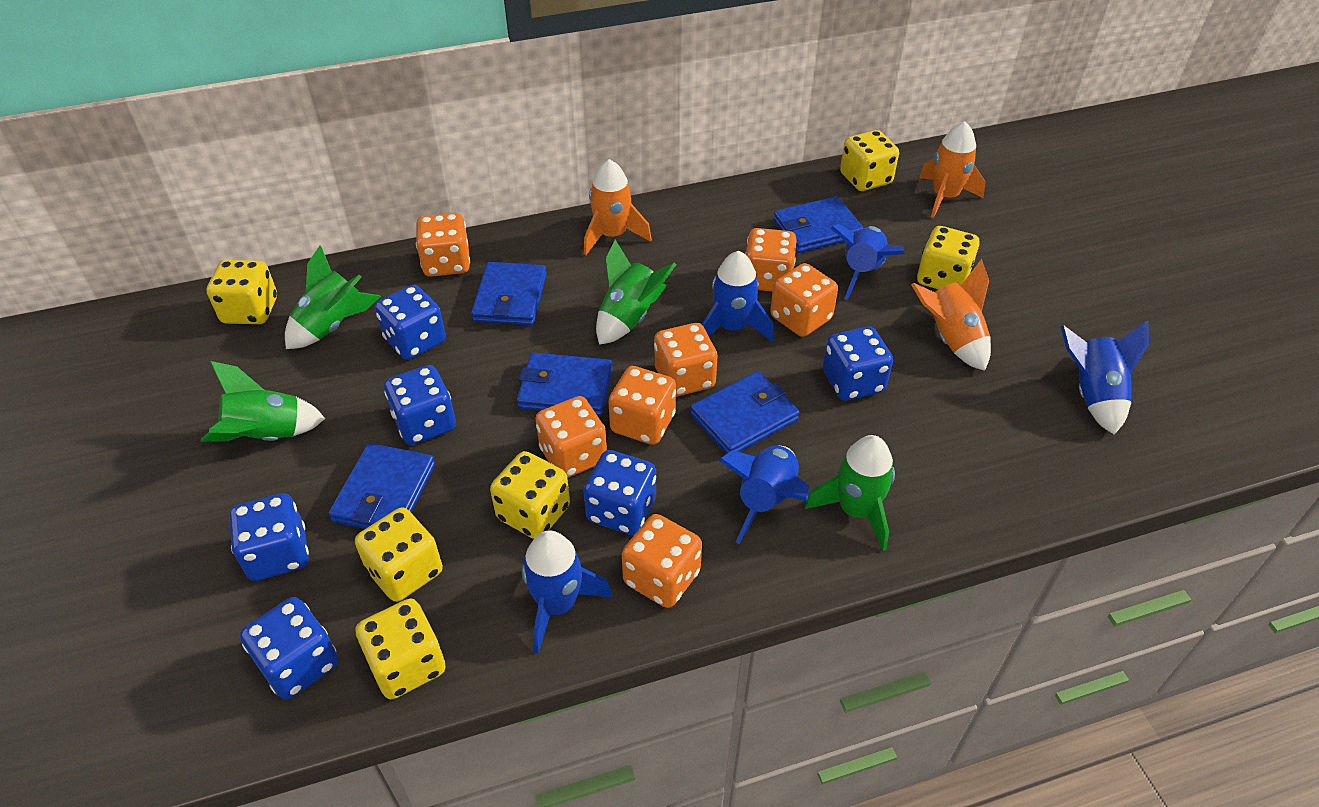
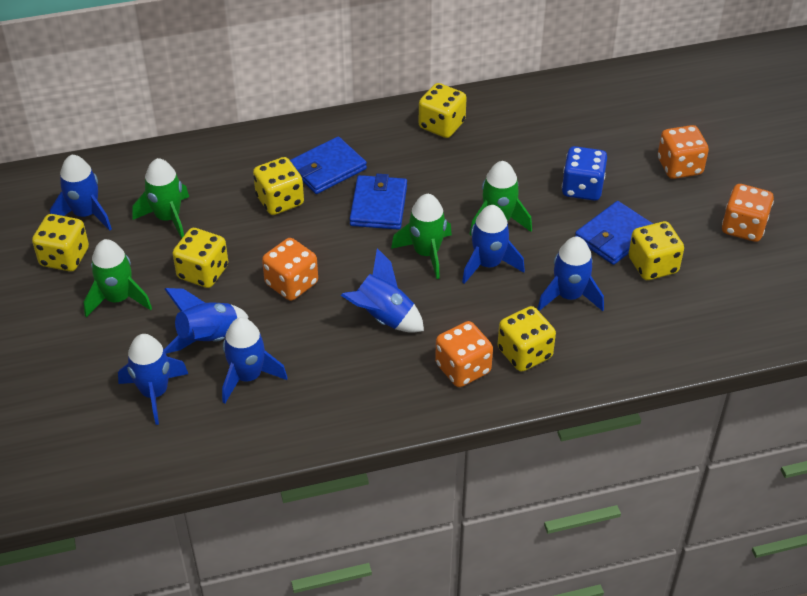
blue dice: [229,493,309,581] [240,597,338,700] [375,285,446,360] [384,365,456,445] [584,450,656,535] [823,326,893,401] = 6 -> [562,146,607,201] = 1
blue rocket: [522,530,613,653] [702,251,774,342] [718,445,810,544] [830,224,905,300] [1061,320,1149,435] = 5 -> [50,154,112,230] [118,334,188,425] [164,288,249,354] [222,317,288,404] [341,248,424,333] [462,205,525,284] [537,237,604,311] = 7
blue wallet: [328,443,435,529] [471,262,547,325] [517,353,612,416] [690,371,800,454] [774,196,863,253] = 5 -> [290,137,367,194] [350,174,407,230] [575,201,653,265] = 3
orange dice: [416,213,470,277] [535,396,607,478] [608,366,676,445] [622,514,702,608] [654,323,717,397] [745,228,797,292] [770,263,838,337] = 7 -> [262,238,318,301] [435,321,493,387] [658,125,709,179] [722,184,774,242] = 4
orange rocket: [584,159,652,255] [911,259,991,371] [919,121,986,218] = 3 -> none = 0

